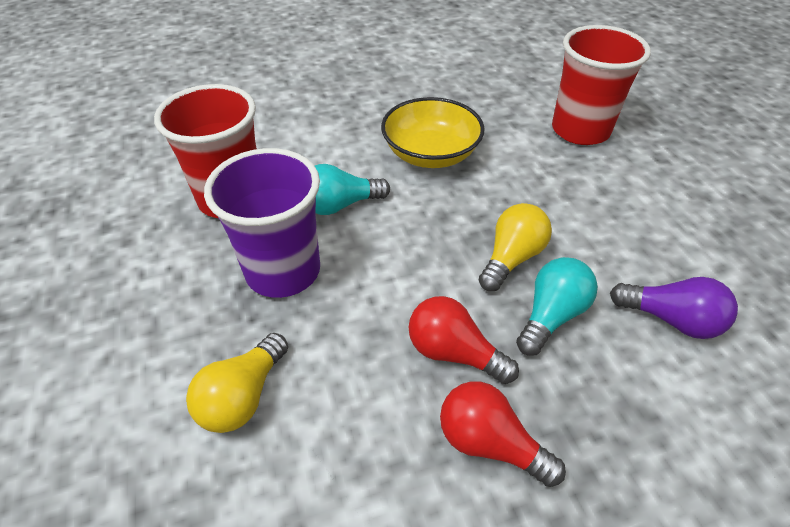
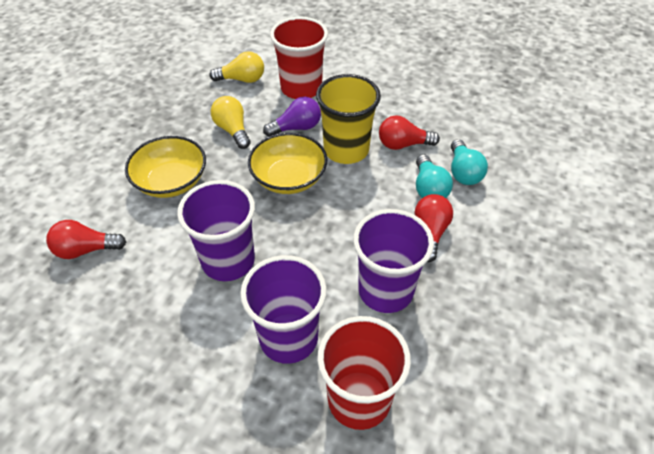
purple cup: [204,148,320,298] = 1 -> [177,180,255,281] [240,255,327,364] [353,209,434,313] = 3
red light bulb: [408,296,519,384] [440,381,566,487] = 2 -> [46,220,126,259] [379,115,440,150] [415,194,453,262] = 3
yellow bowl: [381,97,485,168] = 1 -> [125,136,206,198] [248,133,327,194] = 2
yellow cup: none = 0 -> [316,74,381,164] = 1

